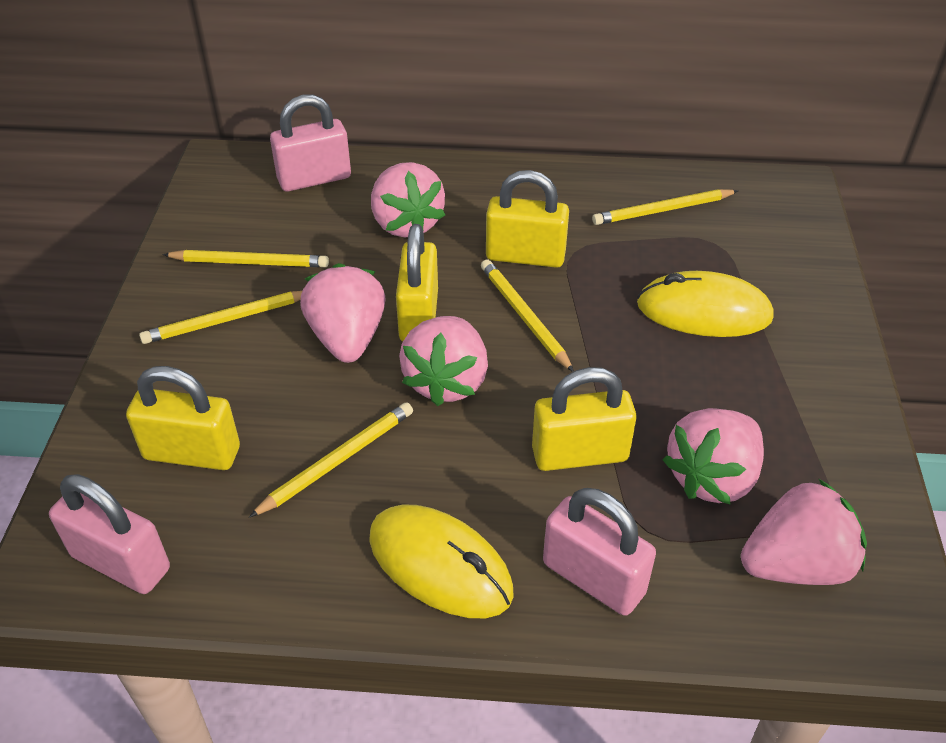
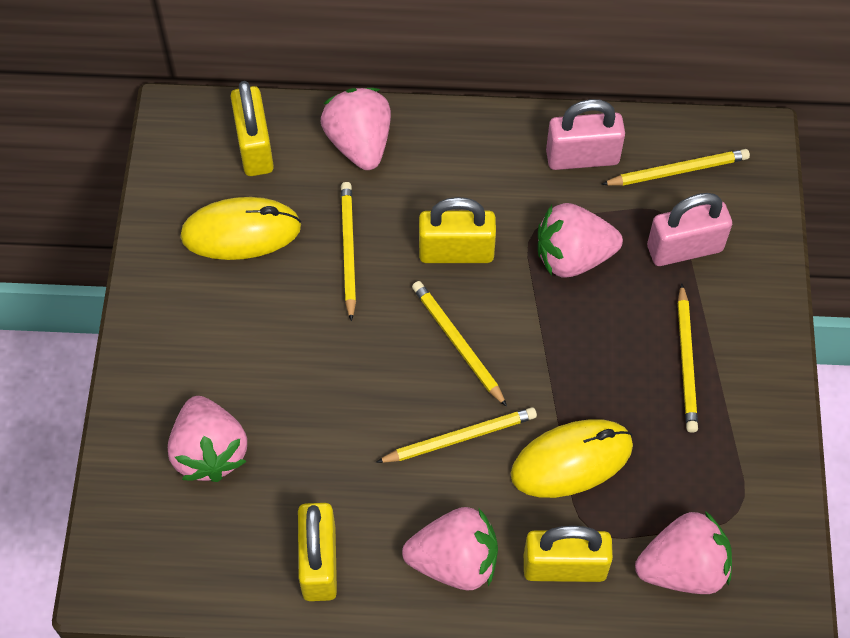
pink padlock: [49,474,170,594] [270,94,351,191] [543,488,656,616] = 3 -> [546,99,625,170] [647,193,732,266] = 2

